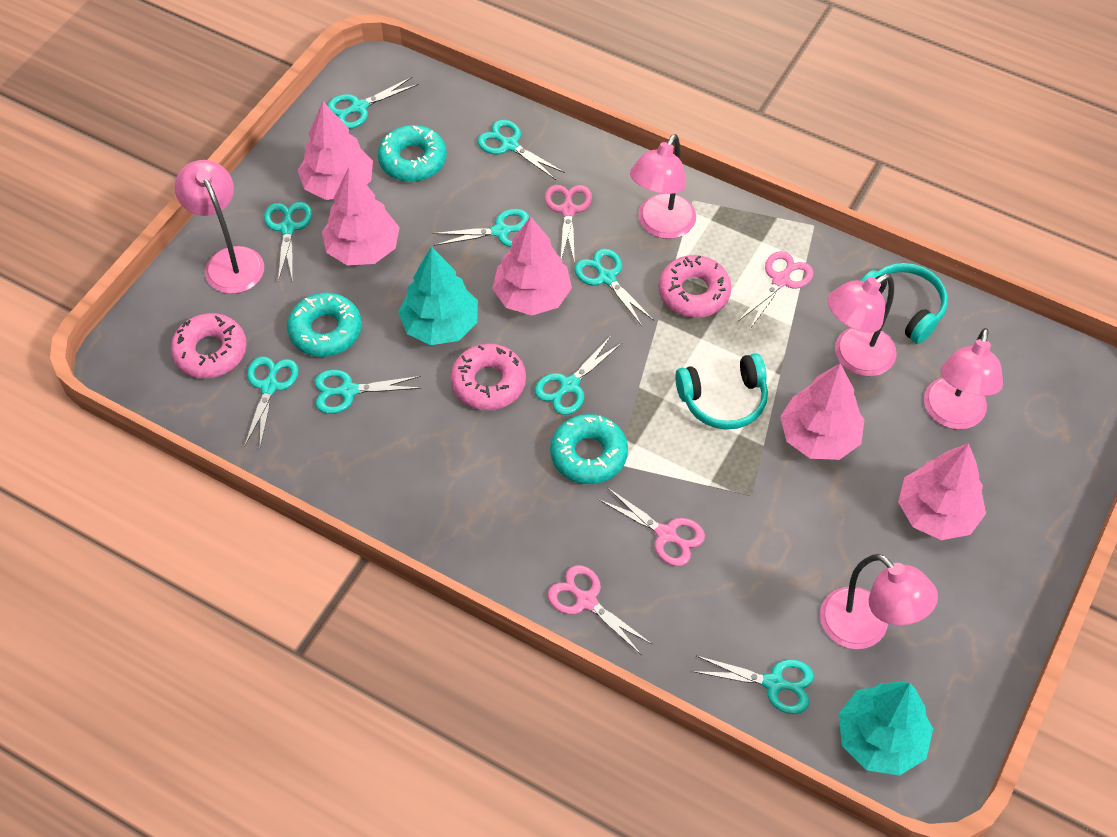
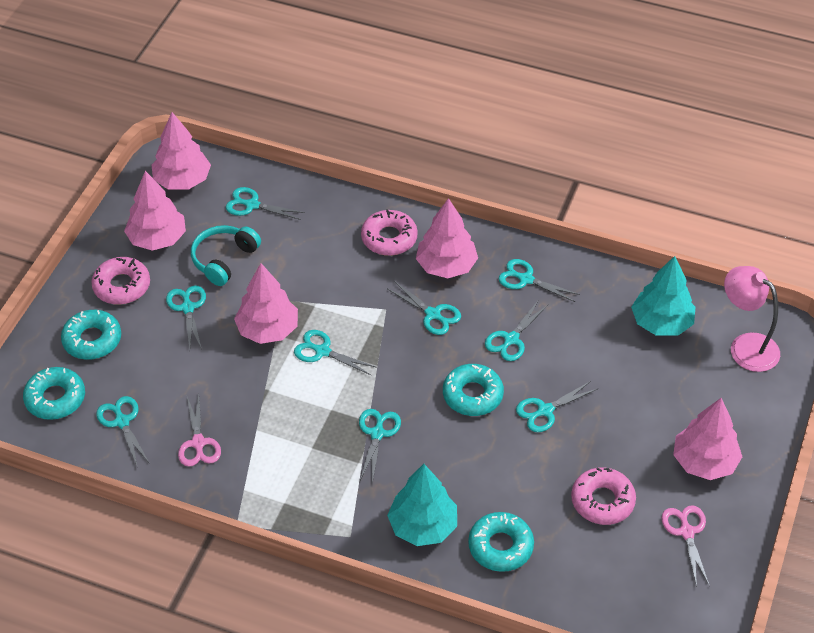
pink lamp: [175,160,264,294] [630,134,696,239] [820,554,938,649] [828,274,897,376] [924,328,1003,430] = 5 -> [724,266,780,372] = 1
pink scissors: [545,185,592,263] [548,565,652,654] [598,487,705,566] [738,251,814,329] = 4 -> [178,394,221,467] [661,505,710,587] = 2
turquoise donut: [287,293,362,357] [378,125,447,182] [550,414,628,484] = 3 -> [23,367,85,420] [61,310,121,360] [443,364,504,416] [468,512,534,572] = 4
turquoise headphones: [675,353,768,430] [860,263,948,344] = 2 -> [191,225,261,286] = 1

